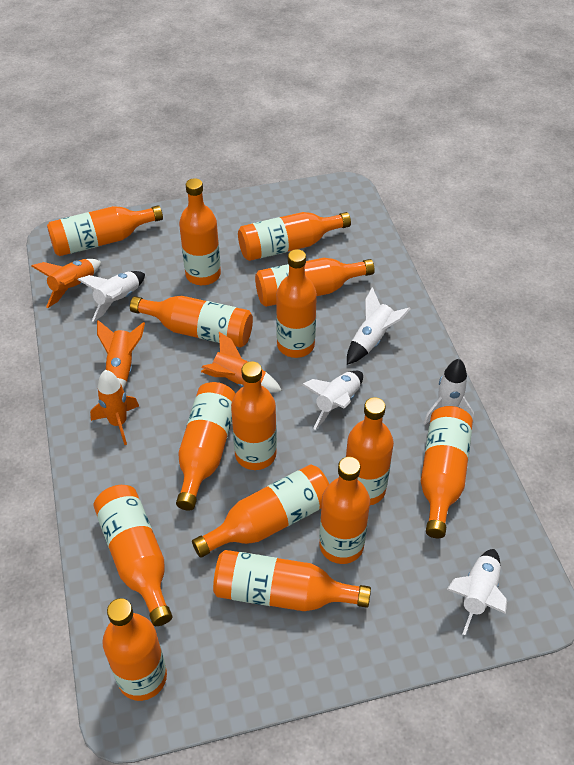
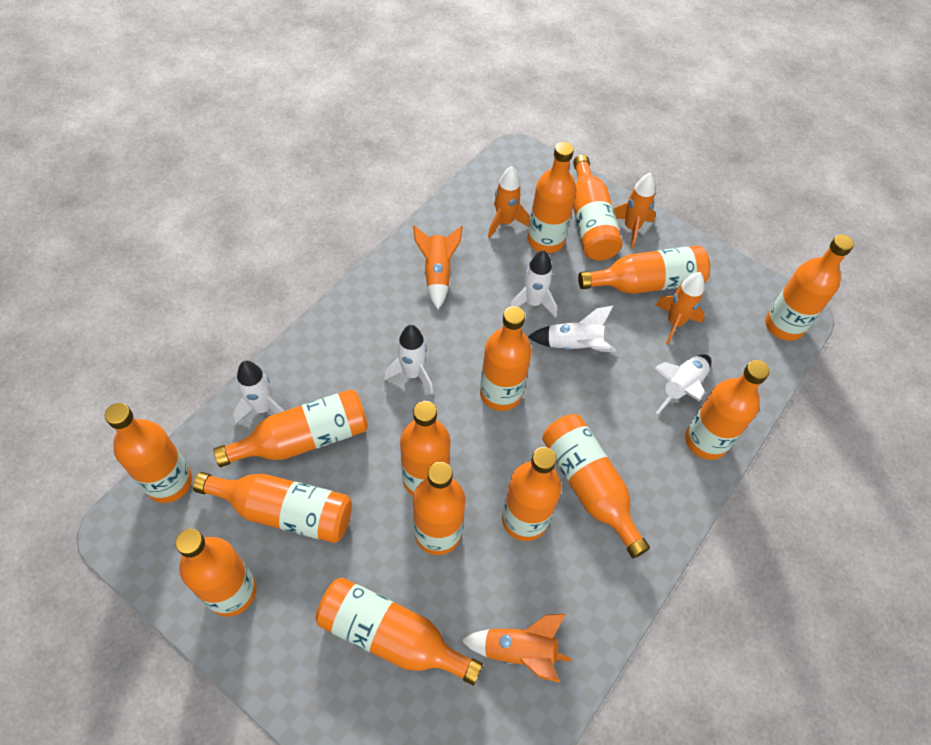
orange rocket: [31,259,101,308] [90,370,139,445] [97,320,145,390] [201,332,282,393] = 4 -> [413,225,462,309] [461,614,572,683] [488,166,530,238] [613,173,656,249] [656,272,705,345] = 5

